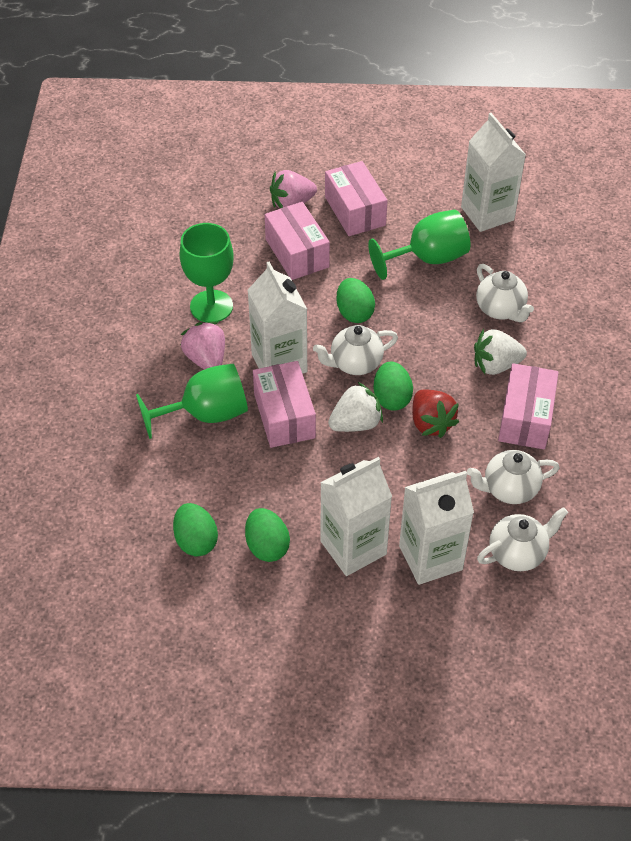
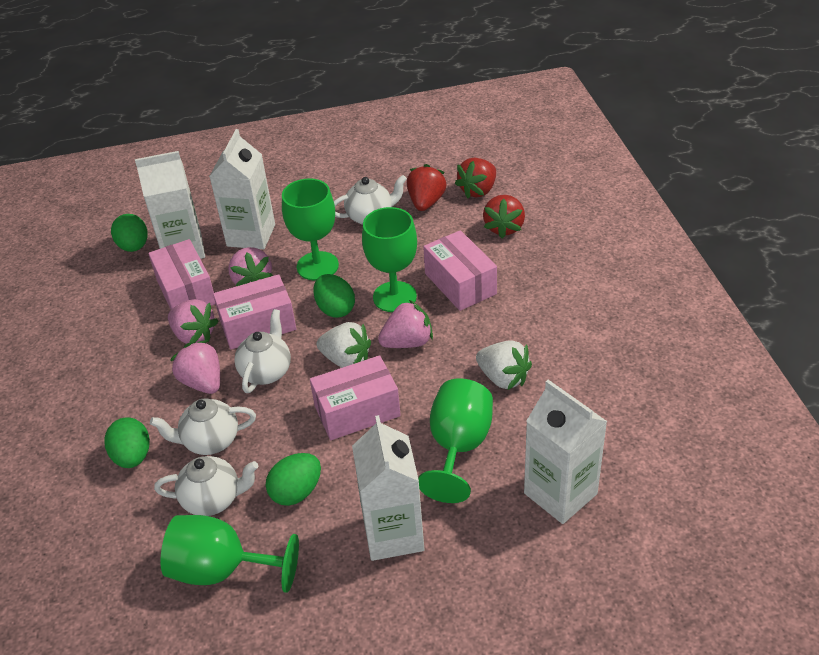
green goblet: [136,364,248,439] [180,223,234,323] [368,210,471,280] = 3 -> [160,515,299,593] [282,178,339,280] [362,207,417,312] [418,379,493,503] = 4
pink strawberry: [181,322,225,370] [270,170,317,209] = 2 -> [168,299,218,344] [170,340,220,394] [228,247,273,286] [378,300,433,348] = 4
red strawberry: [412,389,459,438] = 1 -> [407,164,446,211] [455,158,496,198] [483,195,525,238] = 3

